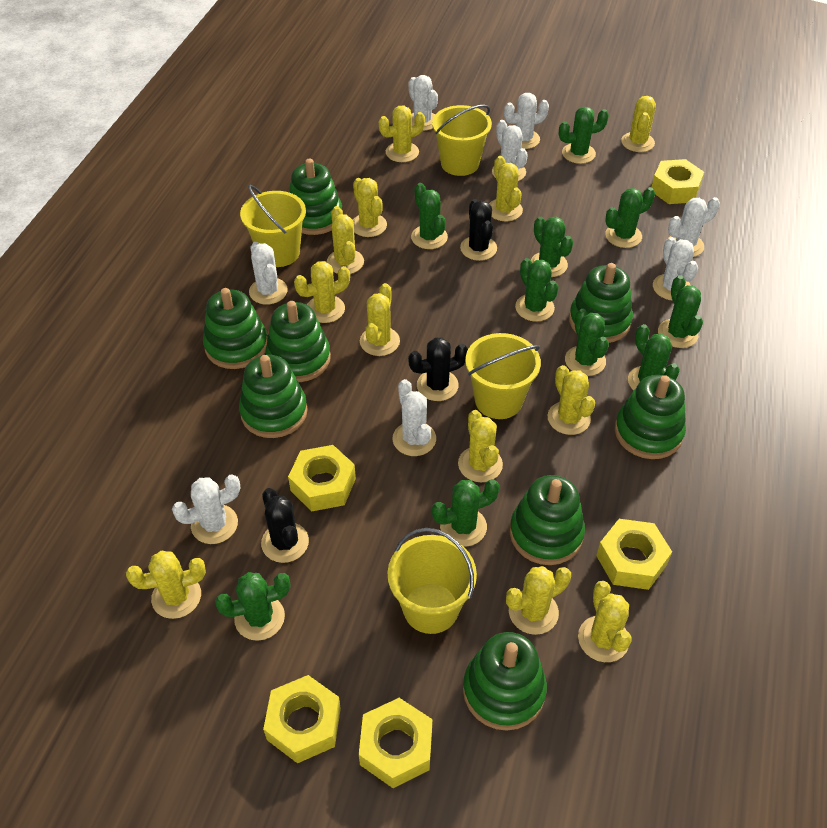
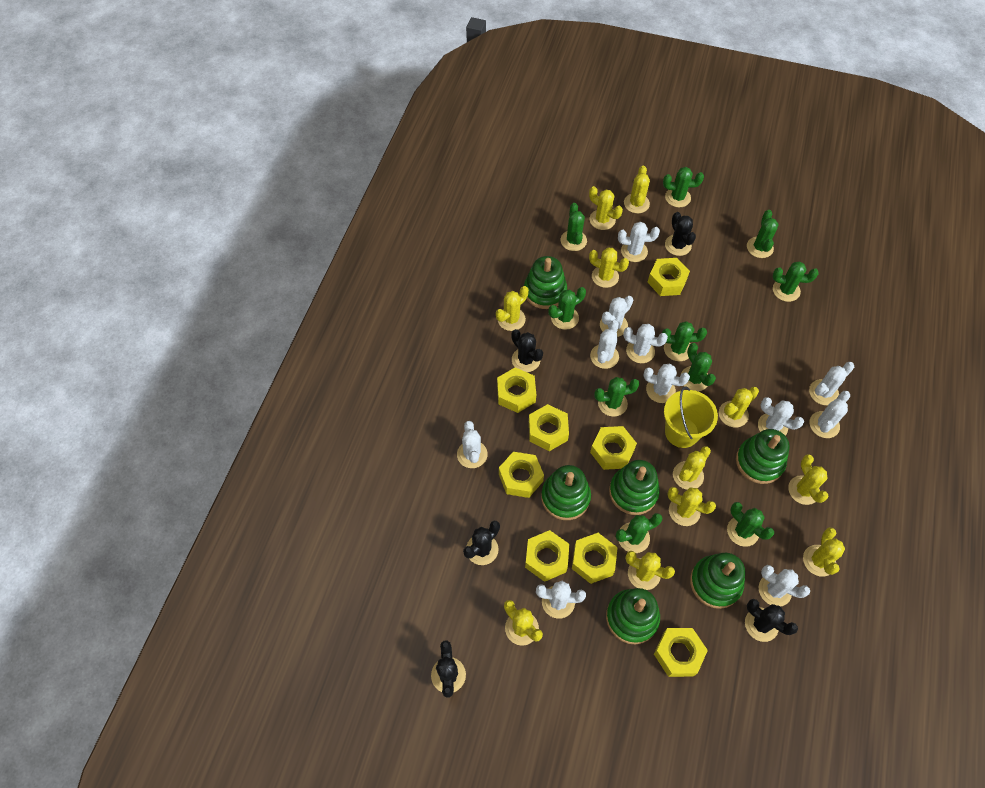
black cactus: [261,488,309,563] [408,337,468,401] [460,199,497,261] = 3 -> [431,640,466,698] [463,521,500,565] [511,329,543,372] [665,212,696,256] [745,599,798,642] = 5
green stacking toy: [203,288,268,369] [239,355,308,438] [265,301,331,382] [289,158,342,235] [463,632,547,731] [510,475,585,565] [569,263,633,343] [615,375,686,459] = 8 -> [524,256,567,309] [541,465,591,520] [606,588,660,644] [609,460,660,515] [690,553,745,609] [736,429,790,484] = 6
white cactus: [172,475,241,544] [249,242,288,305] [393,379,436,456] [409,75,438,131] [492,120,528,181] [504,93,549,149] [653,237,698,301] [668,197,720,257] = 8 -> [457,421,487,468] [536,581,586,619] [590,320,619,369] [600,296,633,337] [618,222,660,262] [623,324,668,363] [644,364,690,403] [758,397,804,436] [759,565,810,606] [809,362,854,405] [810,391,850,438] = 11
yellow bucket: [240,185,306,267] [387,528,477,634] [432,105,492,176] [465,333,541,419] = 4 -> [664,386,718,448] = 1
yellow cactus: [126,551,206,619] [294,261,350,323] [327,206,364,274] [353,178,387,237] [360,283,400,356] [379,106,425,162] [458,410,503,482] [489,156,523,221] [506,566,571,635] [548,365,595,435] [578,581,631,662] [621,96,656,152] = 12 -> [496,286,529,331] [504,600,543,646] [589,186,623,230] [589,248,629,288] [624,166,650,213] [625,551,675,590] [667,487,716,526] [673,446,711,490] [719,387,759,428] [788,454,829,505] [803,527,845,577] = 11
yellow nut: [263,675,341,763] [288,445,356,512] [359,698,432,788] [596,519,672,590] [651,159,704,204] = 5 -> [497,367,536,413] [499,452,544,498] [525,530,569,582] [529,404,569,451] [572,533,618,584] [590,426,637,470] [647,258,690,296] [654,628,708,677] = 8

